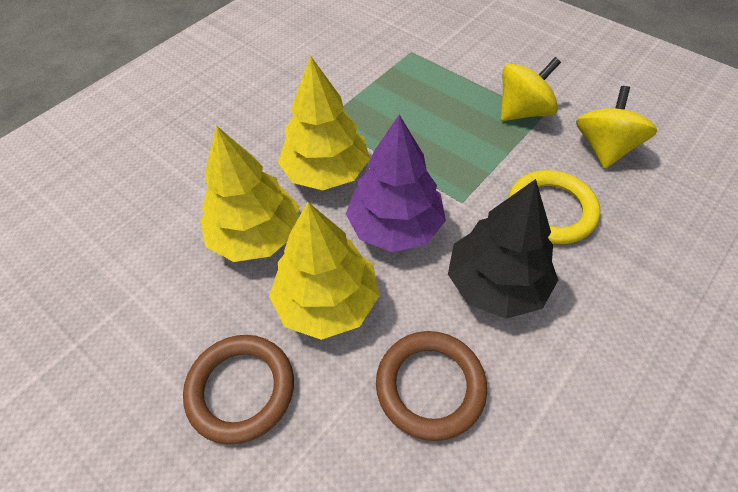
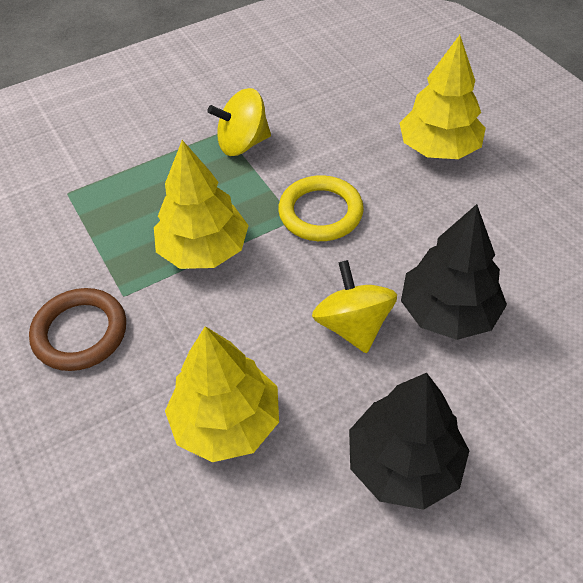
black tree: [448,179,558,319] = 1 -> [349,373,470,510] [401,204,507,340] = 2
brown ring: [183,335,294,445] [376,331,487,441] = 2 -> [29,288,126,371] = 1
purple tree: [346,114,446,252] = 1 -> none = 0

